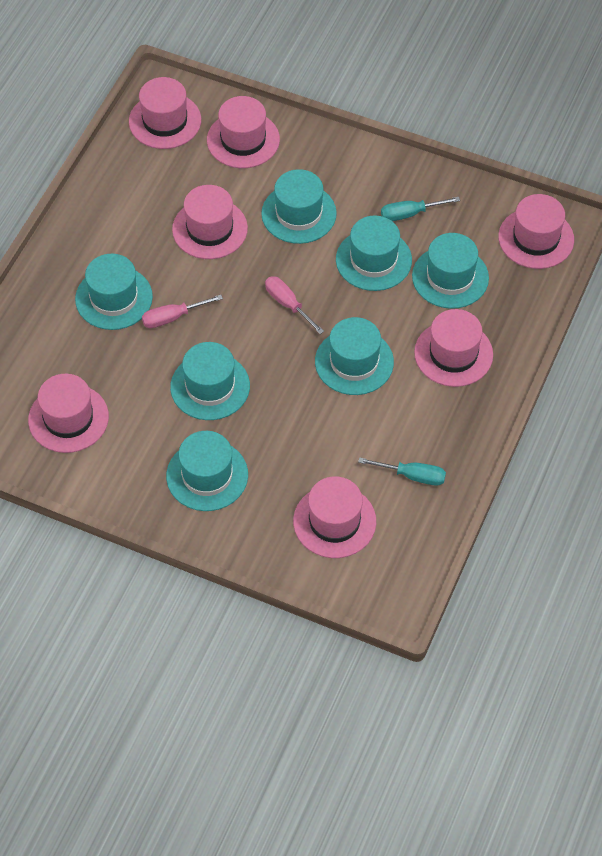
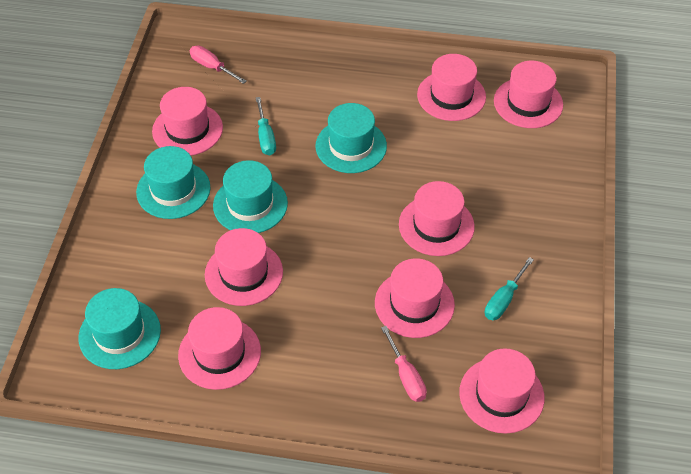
pink hat: [28,374,109,453] [129,77,201,149] [172,185,248,259] [207,96,280,168] [293,477,376,558] [414,309,493,387] [498,194,574,269] = 7 -> [152,87,223,155] [178,307,261,390] [205,228,283,306] [375,258,455,338] [399,181,475,256] [417,54,486,121] [459,348,545,434] [494,61,563,128] = 8
turquoise hat: [75,254,153,330] [166,431,248,511] [170,342,250,420] [261,169,337,244] [315,317,394,395] [336,216,412,291] [412,233,489,309] = 7 -> [78,288,161,369] [136,146,211,219] [213,160,288,233] [315,103,387,173] = 4

